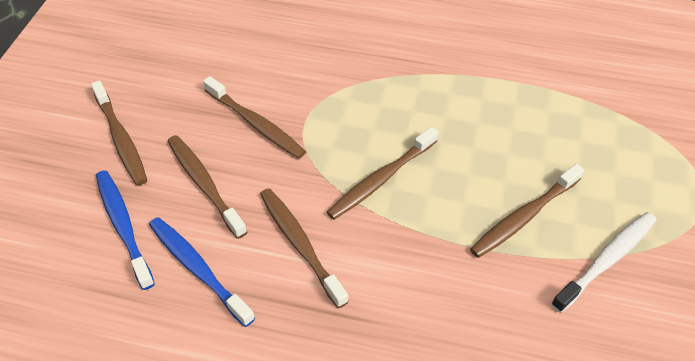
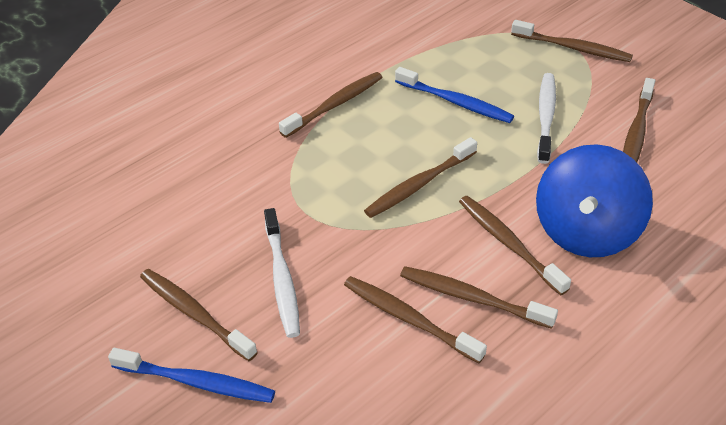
blue spinning top: none = 0 -> [536,144,653,257] = 1
brown toothbrush: [91,80,147,186] [168,135,247,239] [203,76,306,159] [260,188,349,308] [327,127,438,220] [470,164,584,258] = 6 -> [140,269,258,361] [279,72,383,138] [344,276,487,363] [364,137,477,218] [400,266,558,329] [459,196,571,295] [511,20,633,62] [623,78,655,162] = 8
white toothbrush: [551,212,656,313] = 1 -> [264,208,300,338] [537,73,556,164] = 2

